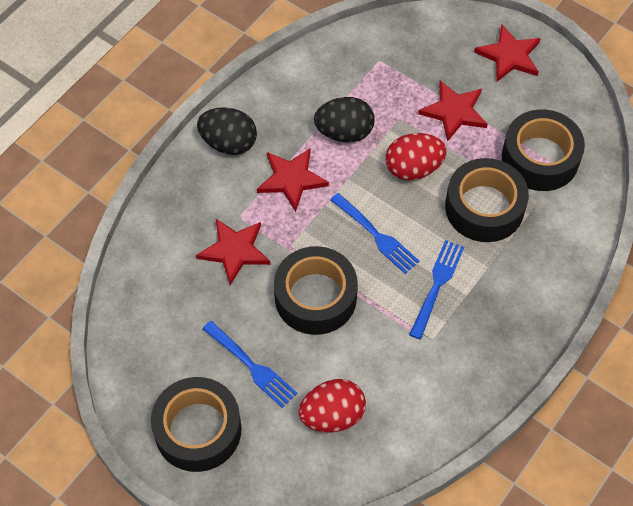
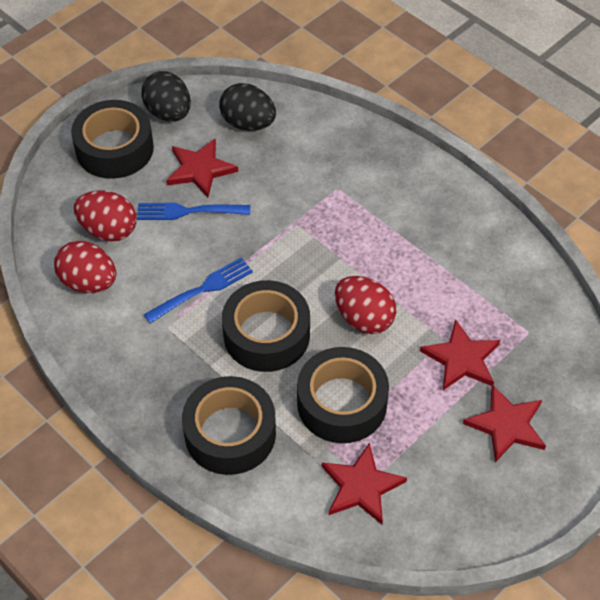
blue fork: [202,321,297,408] [330,193,420,274] [409,240,464,339] = 3 -> [137,203,250,220] [144,257,253,324] = 2
red egg: [298,379,366,433] [385,133,447,180] = 2 -> [54,241,116,293] [74,191,137,242] [335,276,396,334] = 3

